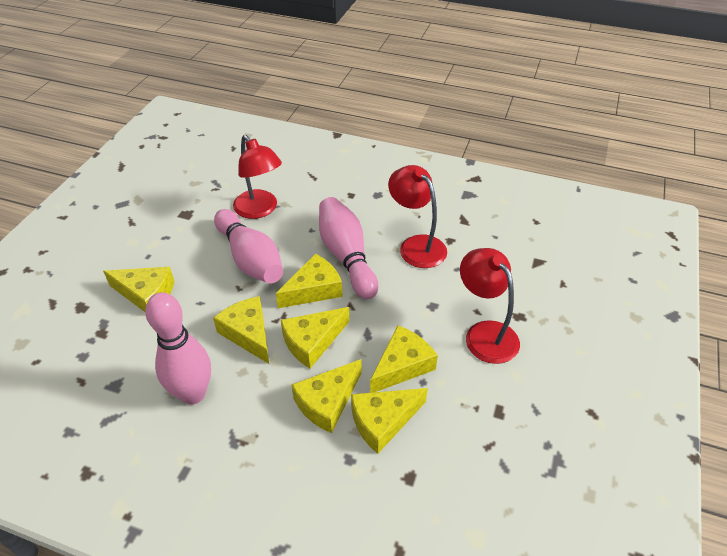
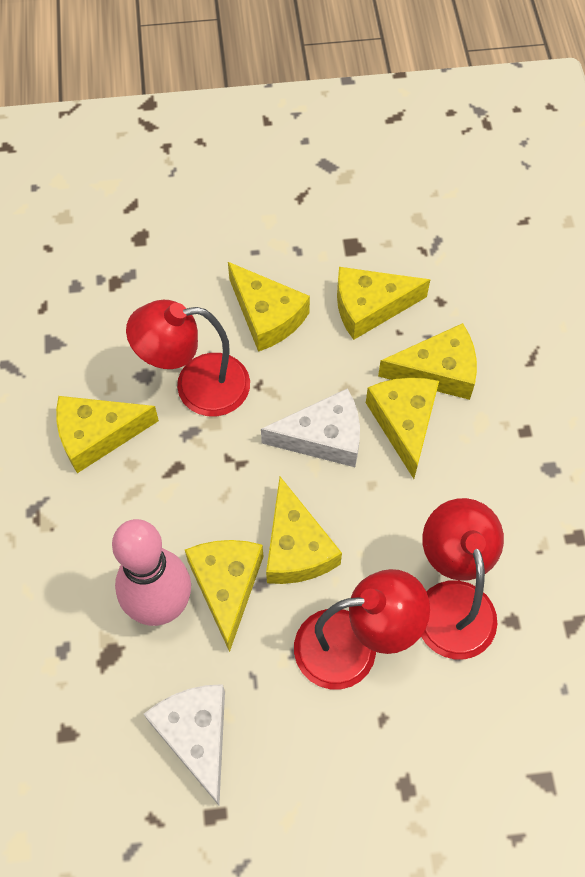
pink bowling pin: [145,292,211,405] [214,209,283,283] [319,197,378,299] = 3 -> [112,519,191,626] = 1
white cheese: none = 0 -> [144,684,225,805] [261,388,360,467] = 2

